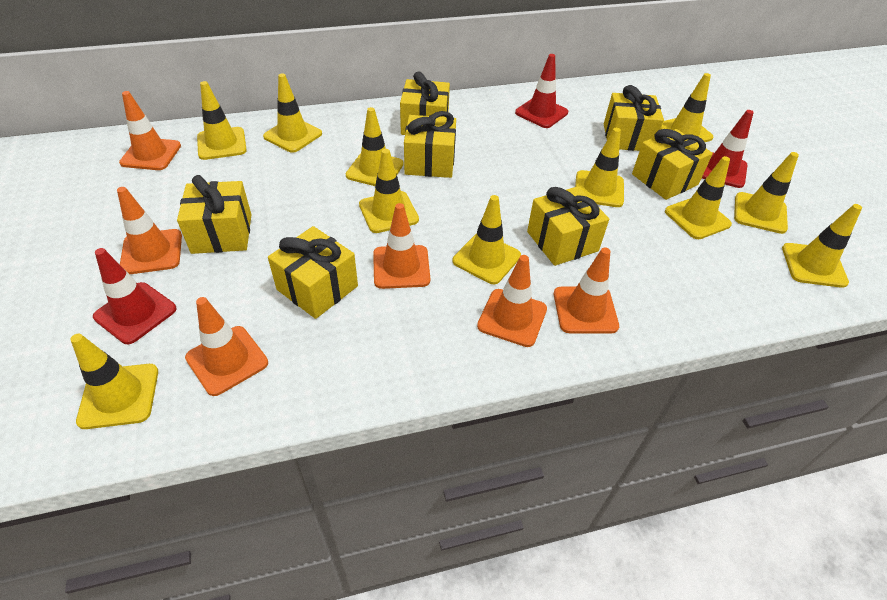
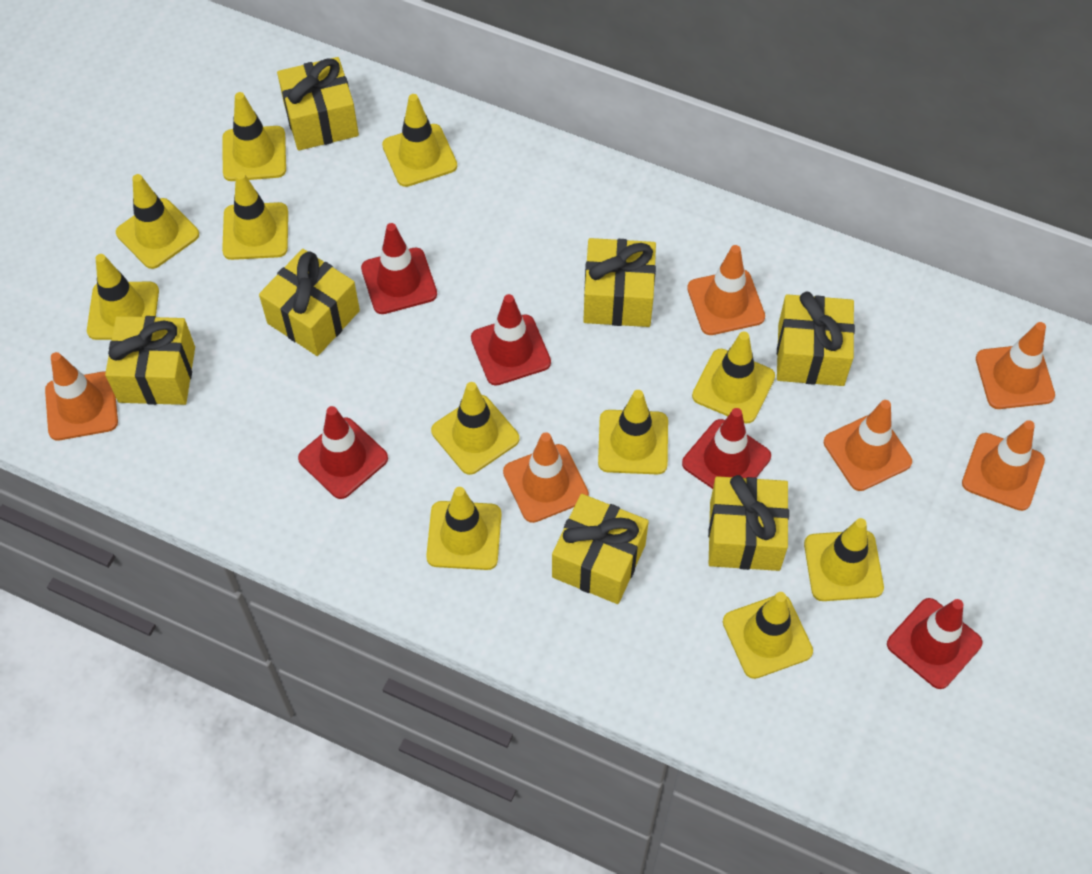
red traffic cone: [93,248,176,344] [515,54,568,128] [702,110,754,188] = 3 -> [298,406,388,499] [361,223,437,314] [471,294,551,386] [682,408,771,489] [887,598,982,689] = 5

